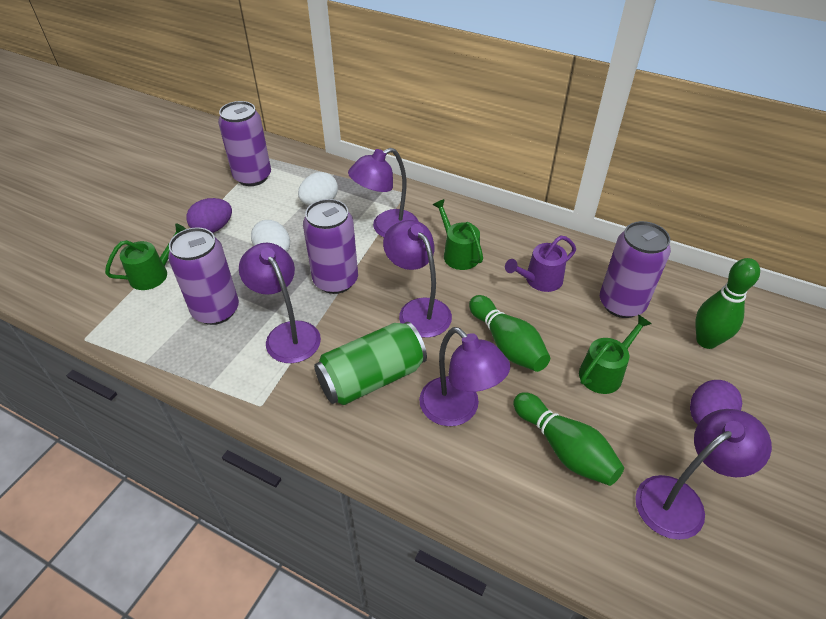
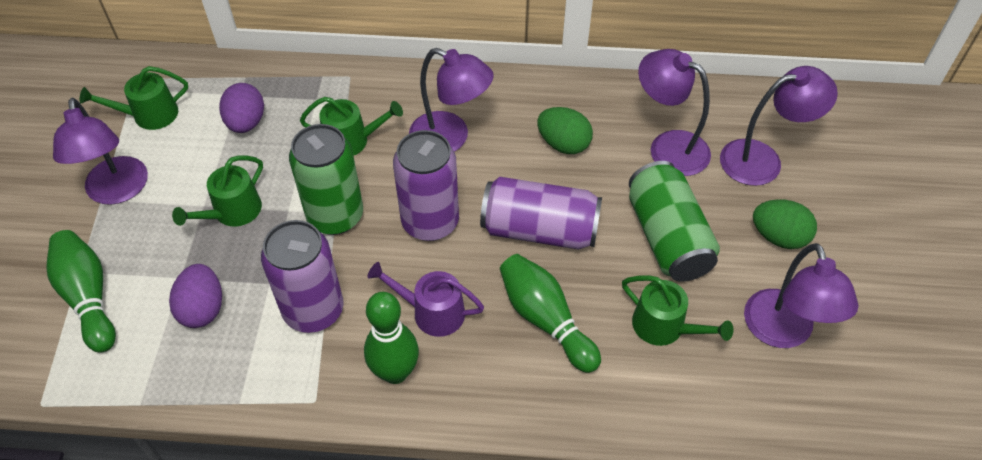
green can: [314,322,427,405] = 1 -> [289,124,363,235] [629,161,720,282] = 2
green egg: none = 0 -> [537,107,593,154] [753,199,817,249] = 2
green watering can: [105,223,186,290] [432,199,483,270] [579,315,652,394] = 3 -> [79,66,188,130] [172,155,263,227] [300,97,403,156] [622,275,734,346] = 4
purple can: [168,227,239,325] [218,101,271,186] [303,199,358,294] [600,221,671,318] = 4 -> [261,220,343,333] [393,130,459,241] [480,177,602,250] = 3
white egg: [251,220,290,252] [298,172,338,206] = 2 -> none = 0

